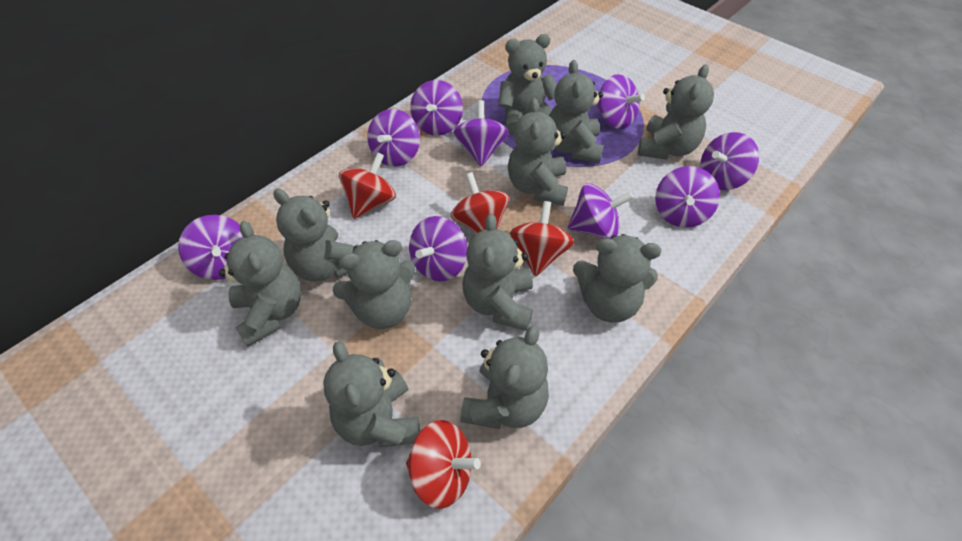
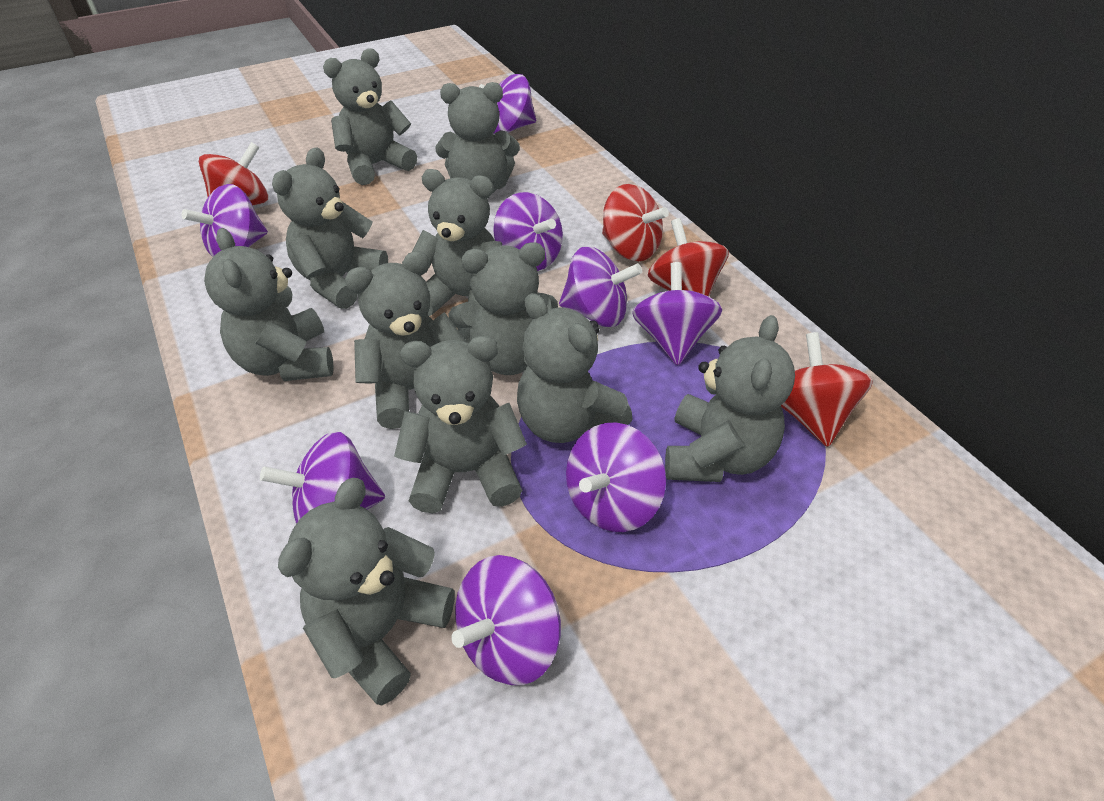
purple spinning top: [178,215,243,280] [367,109,420,167] [409,216,468,281] [410,80,463,136] [453,100,509,167] [568,183,634,239] [596,74,645,129] [655,166,720,228] [700,132,759,190] = 9 -> [181,184,268,257] [260,431,385,524] [451,555,561,685] [479,74,536,134] [493,192,563,271] [559,246,642,327] [566,422,666,532] [632,262,722,365] = 8

